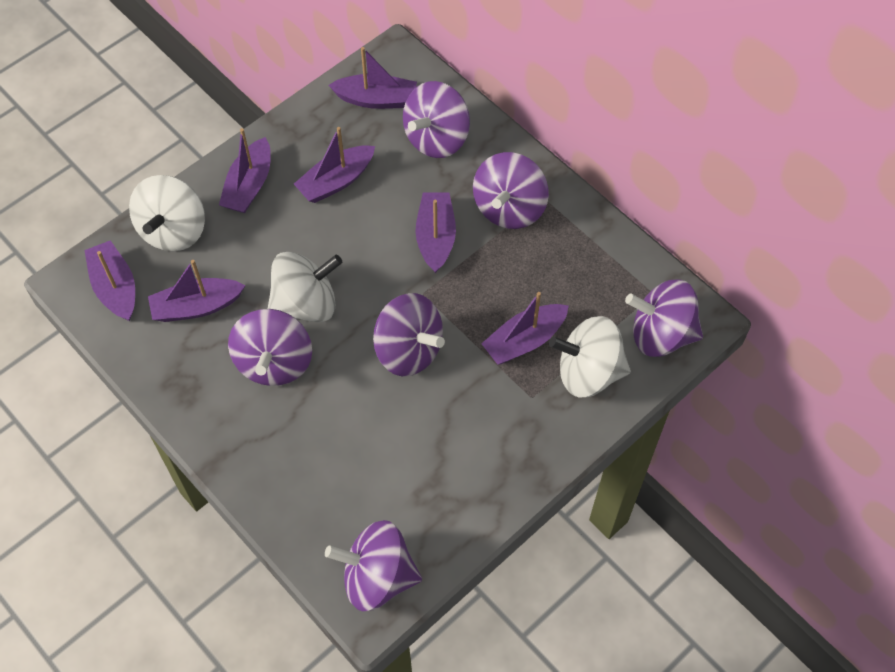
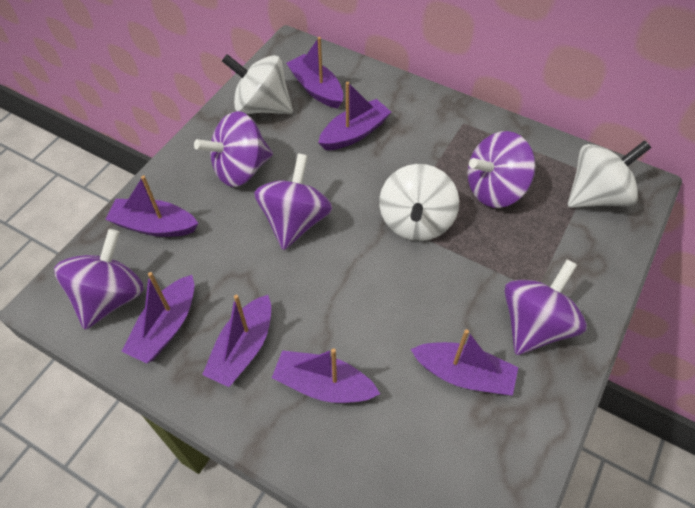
purple spinning top: [228,309,312,386] [325,520,422,611] [373,293,445,376] [403,81,470,158] [473,152,549,229] [625,279,703,357] = 6 -> [54,229,144,330] [194,111,273,187] [254,153,332,250] [467,131,536,208] [504,259,587,355] = 5

